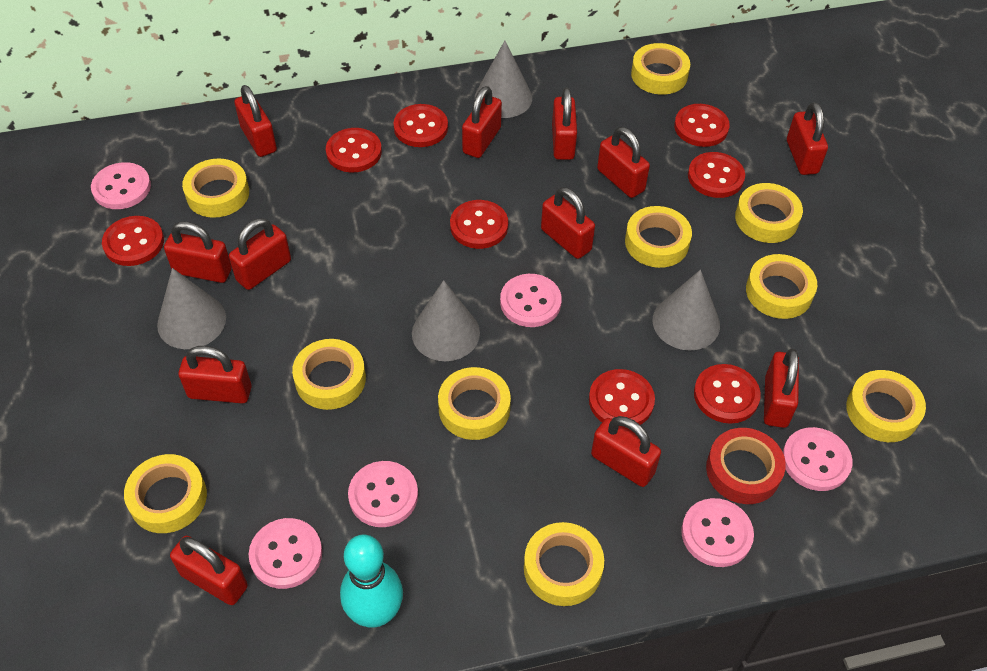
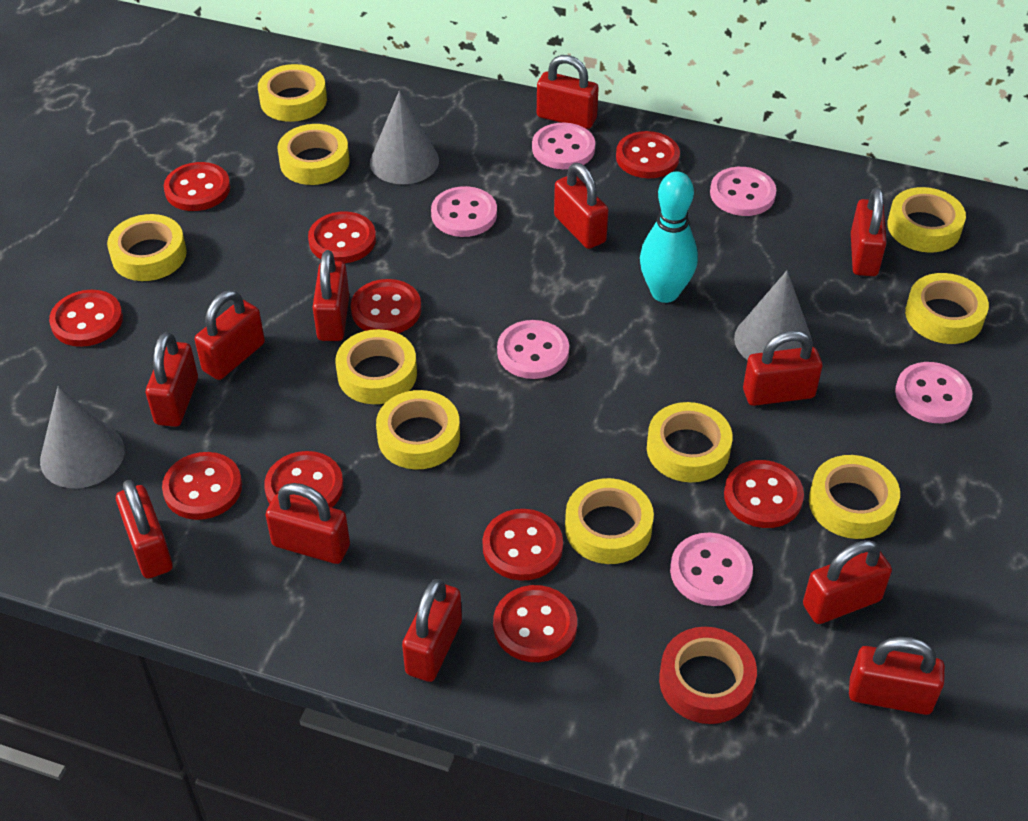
grey cone: [157,268,226,349] [412,280,480,361] [475,41,532,118] [653,270,720,351] = 4 -> [40,386,125,488] [370,91,439,184] [734,271,813,360] = 3
red button: [102,216,164,266] [326,128,382,172] [393,104,448,147] [450,200,508,249] [589,369,655,425] [674,104,730,147] [688,152,745,198] [694,364,761,424] = 8 -> [49,290,123,347] [162,452,242,520] [164,162,230,211] [264,451,343,508] [308,212,376,263] [351,279,421,333] [482,509,563,581] [493,585,577,662] [616,131,680,178] [724,460,804,528] = 10

